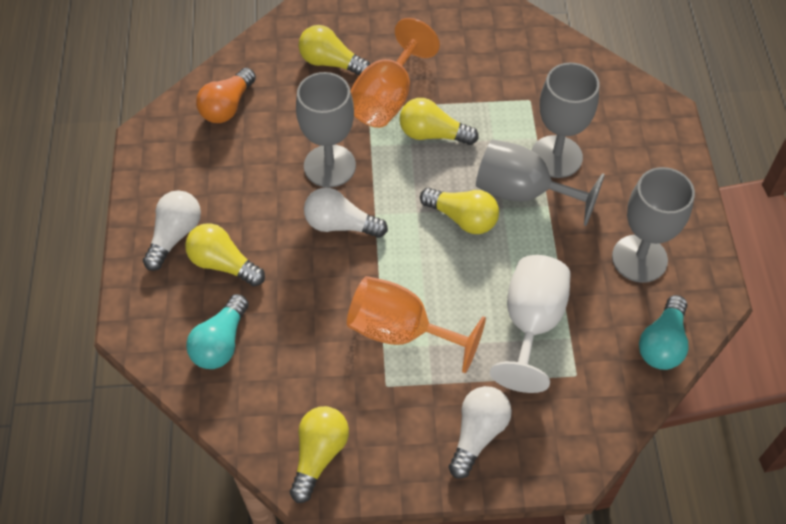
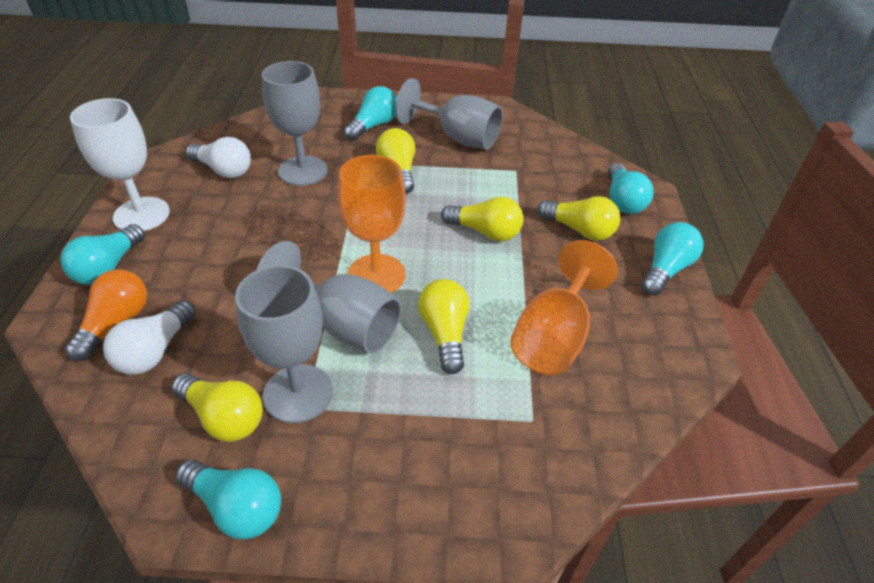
turquoise light bulb: [186,294,249,369] [639,295,689,370] = 2 -> [60,224,145,285] [175,459,281,539] [344,86,397,141] [608,163,654,214] [641,222,704,296] = 5
white light bulb: [143,190,201,271] [304,188,388,238] [449,386,512,479] = 3 -> [103,300,196,375] [186,137,251,178] = 2

